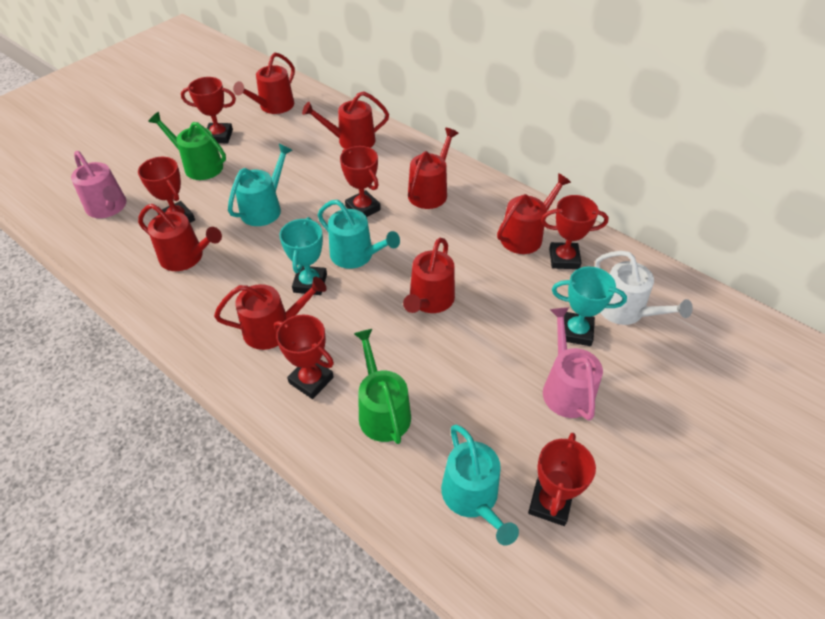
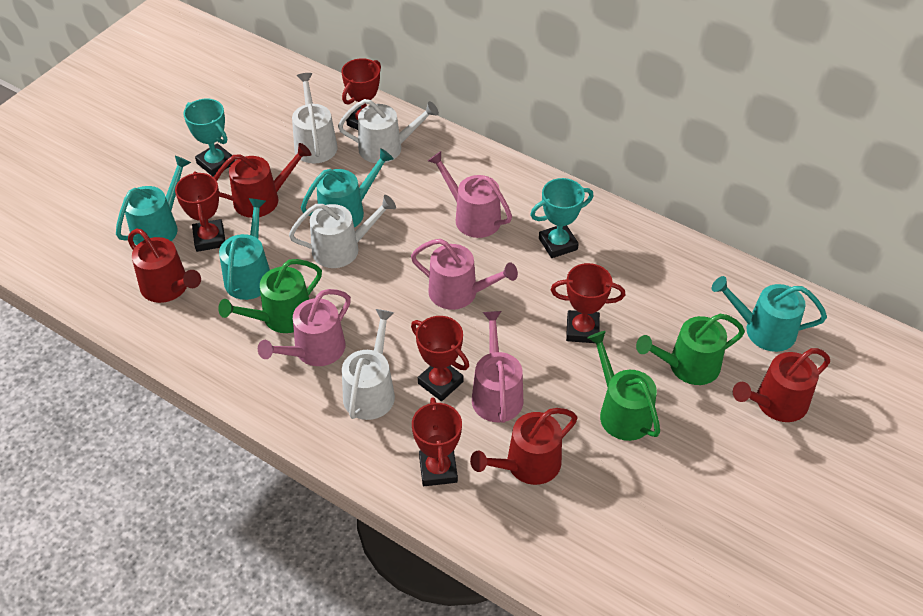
green watering can: [148,112,226,180] [354,329,411,444] = 2 -> [218,259,322,333] [587,331,660,441] [636,314,745,385] = 3
pink watering can: [71,151,127,218] [543,307,603,421] = 2 -> [258,289,351,366] [411,239,518,310] [428,151,512,238] [472,311,523,423] = 4
red trophy: [138,157,195,223] [181,77,236,143] [274,315,334,399] [340,146,381,217] [528,433,596,526] [541,195,608,269] = 6 -> [175,171,225,252] [341,58,381,130] [411,316,469,401] [412,397,462,486] [551,263,625,343] = 5
red watering can: [138,204,222,271] [214,276,327,350] [233,52,295,114] [302,91,389,149] [403,238,455,313] [408,128,459,209] [497,173,571,254] = 7 -> [128,229,201,303] [214,143,311,218] [470,408,577,485] [733,348,830,422] = 4
turquoise watering can: [228,144,292,226] [318,200,400,269] [441,425,519,545] = 3 -> [116,156,191,245] [219,198,270,300] [301,148,394,228] [712,276,827,352] = 4
white watering can: [595,251,693,325] = 1 -> [289,195,396,268] [292,73,338,163] [338,99,439,163] [342,309,395,420] = 4

